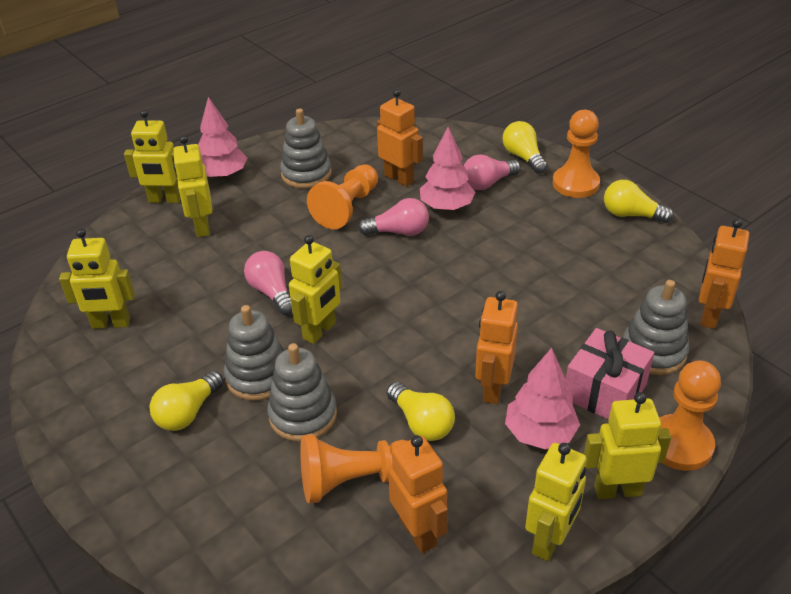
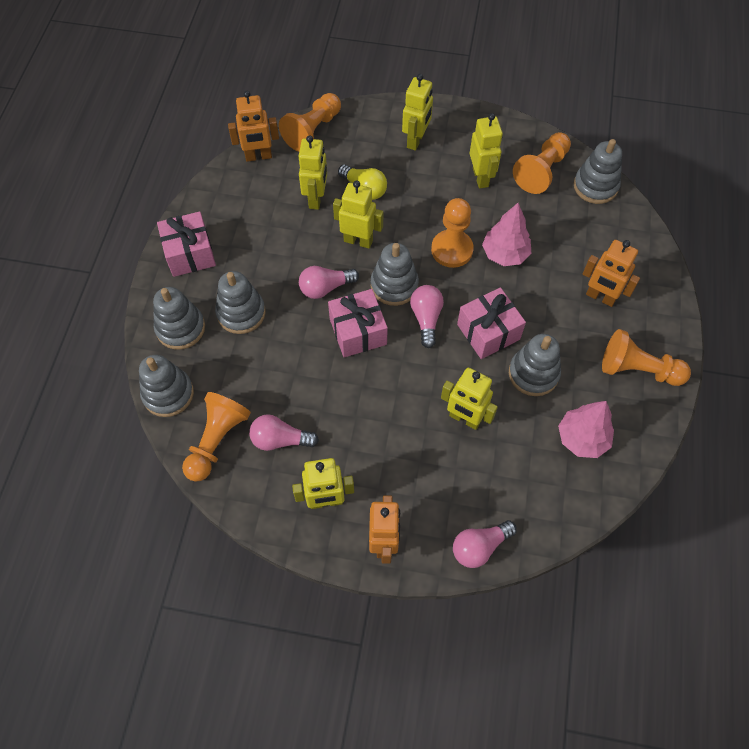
grey stacking toy: [224,305,284,401] [267,343,337,442] [280,109,332,188] [623,280,689,375] = 4 -> [139,355,194,417] [153,287,205,350] [215,271,266,334] [371,243,419,306] [509,334,561,396] [573,139,622,204] = 6
orange pawn: [300,434,407,503] [307,164,378,229] [552,110,600,198] [659,361,721,471] = 4 -> [182,392,251,482] [279,93,341,152] [431,198,474,268] [513,132,571,194] [602,329,691,386] = 5
orange robot: [377,89,423,187] [388,435,448,553] [475,291,518,404] [699,218,749,329] = 4 -> [228,91,279,162] [369,495,400,564] [583,240,640,307] = 3
pink gift: [566,328,654,420] = 1 -> [157,211,216,277] [328,289,388,357] [457,287,526,359] = 3
pink light bulb: [244,251,292,315] [358,198,429,236] [464,154,521,190] = 3 -> [249,414,319,451] [299,266,359,299] [410,285,444,348] [453,520,517,568] = 4
pink tree: [198,97,247,179] [420,127,475,211] [505,348,580,449] = 3 -> [482,203,531,266] [558,401,614,458] = 2
yellow light bulb: [150,371,224,431] [387,382,455,441] [502,121,548,174] [604,180,674,223] = 4 -> [338,164,387,200] = 1

